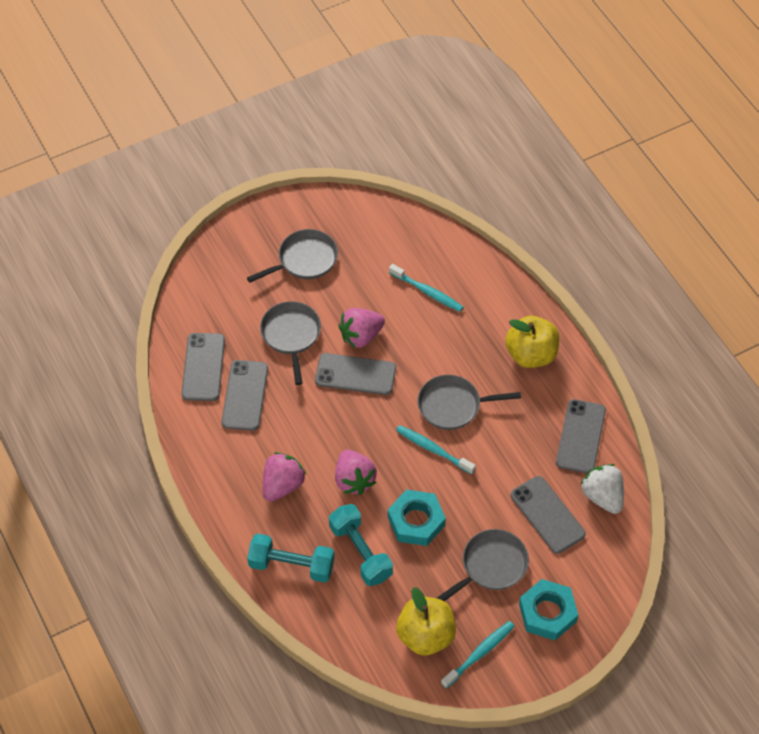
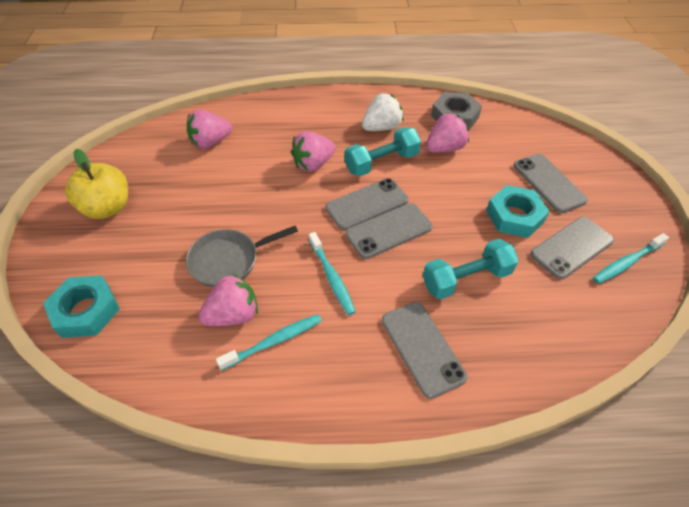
grey nut: none = 0 -> [431,92,482,130] = 1
grey pan: [247,229,338,283] [260,301,321,385] [418,375,521,430] [437,529,529,601] = 4 -> [186,226,298,287] = 1
pink strawberry: [263,452,306,502] [335,450,377,495] [338,308,385,349] = 3 -> [187,109,232,149] [198,274,258,326] [291,131,336,172] [426,113,469,153] = 4
yellow apple: [396,587,456,656] [505,316,559,368] = 2 -> [65,149,128,219] = 1

